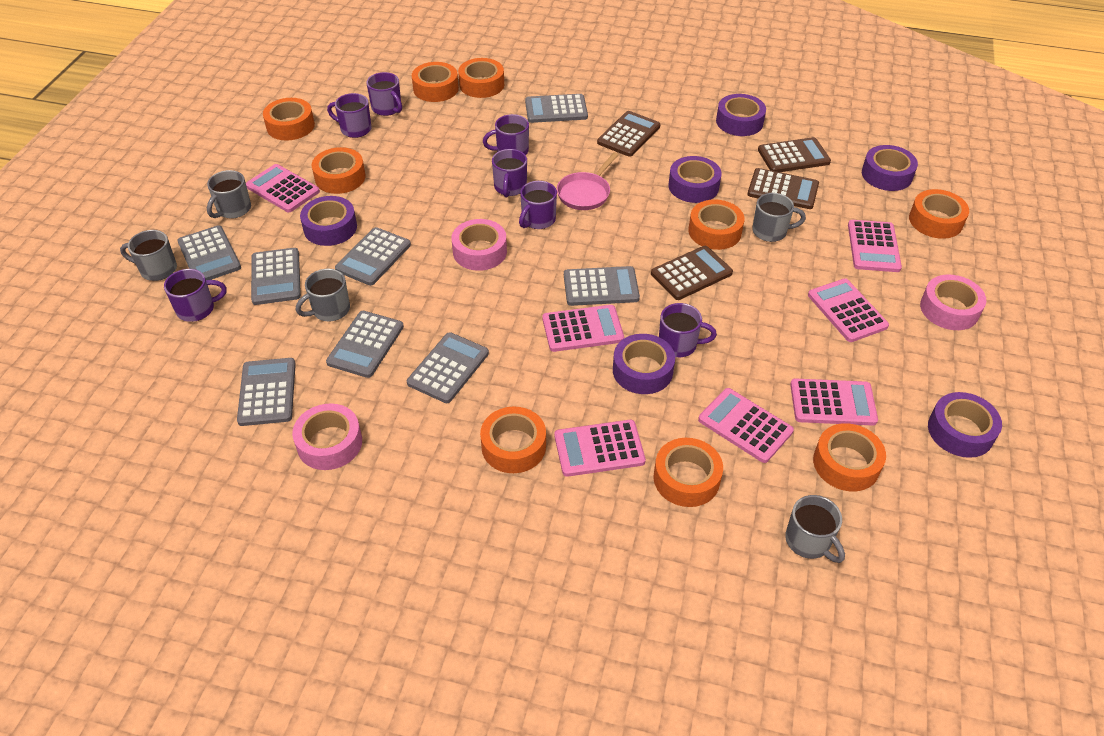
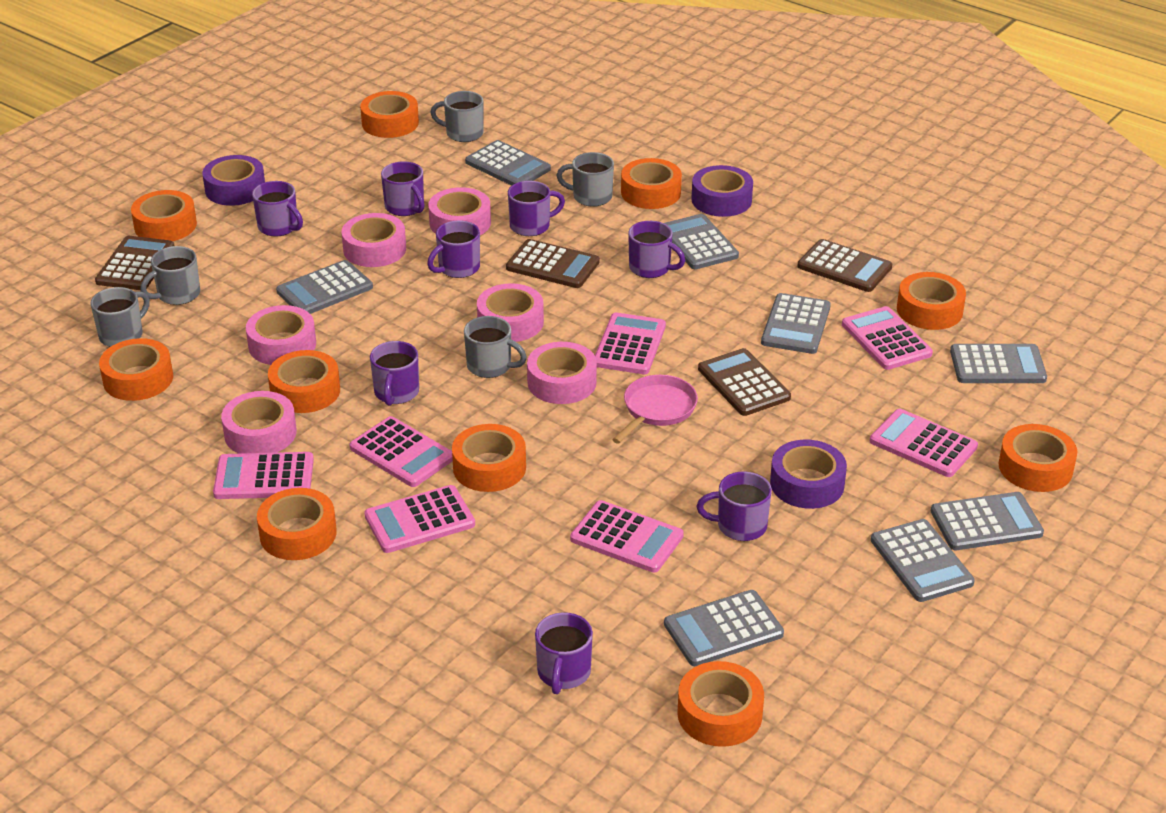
orange tape: [263,98,315,141] [312,147,365,194] [412,62,459,102] [458,58,504,98] [480,407,546,473] [654,438,723,507] [689,199,745,250] [813,423,886,491] [909,189,969,239] = 9 -> [99,338,173,401] [131,190,197,241] [257,488,337,560] [268,350,340,413] [360,91,419,138] [452,424,526,492] [621,158,682,209] [677,661,764,747] [897,272,966,330] [998,424,1077,492] = 10
pink tape: [292,404,362,470] [452,219,507,271] [920,275,986,330] = 3 -> [221,391,297,454] [246,305,316,365] [342,213,406,267] [428,187,491,235] [477,283,544,342] [527,342,597,404] = 6
purple mug: [164,269,227,322] [327,93,372,138] [367,72,402,116] [483,114,529,155] [492,149,527,197] [519,181,557,229] [659,303,717,357] = 7 -> [252,181,303,237] [370,341,419,406] [381,161,425,216] [427,220,480,278] [508,181,565,236] [535,612,593,694] [628,221,686,278] [697,471,772,541] = 8
purple tape: [300,196,357,246] [613,334,675,394] [668,156,722,203] [716,94,766,136] [862,145,918,191] [928,392,1002,458] = 6 -> [202,155,265,206] [691,165,753,217] [770,439,847,509] = 3

